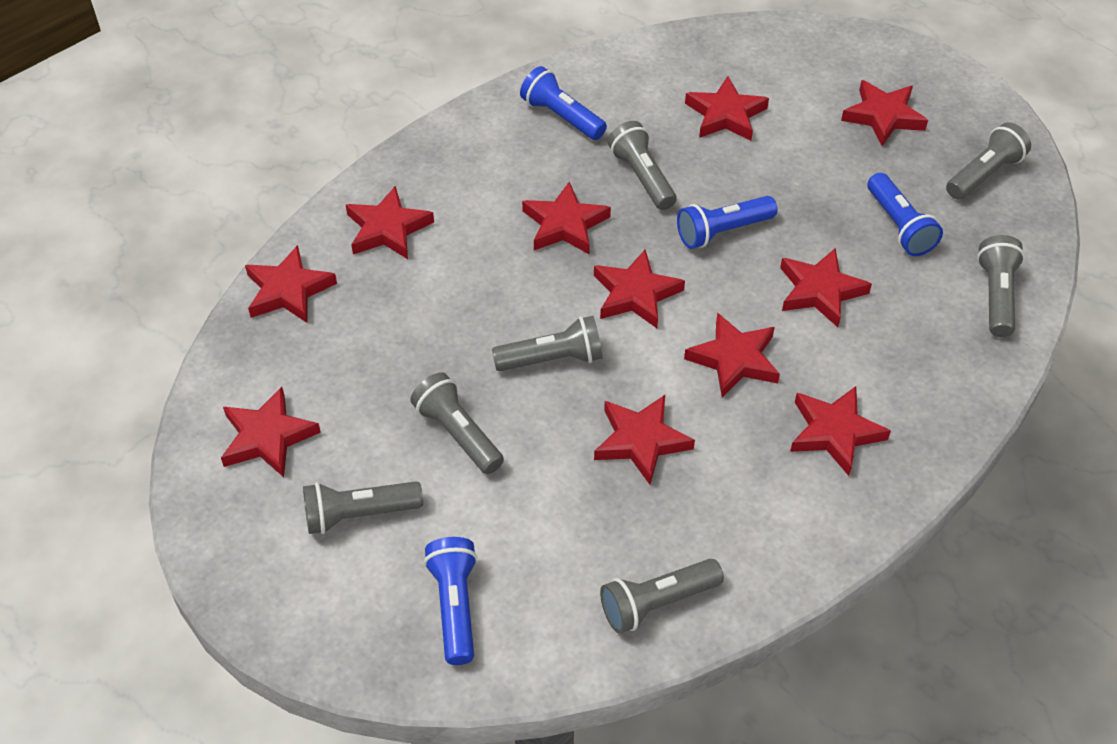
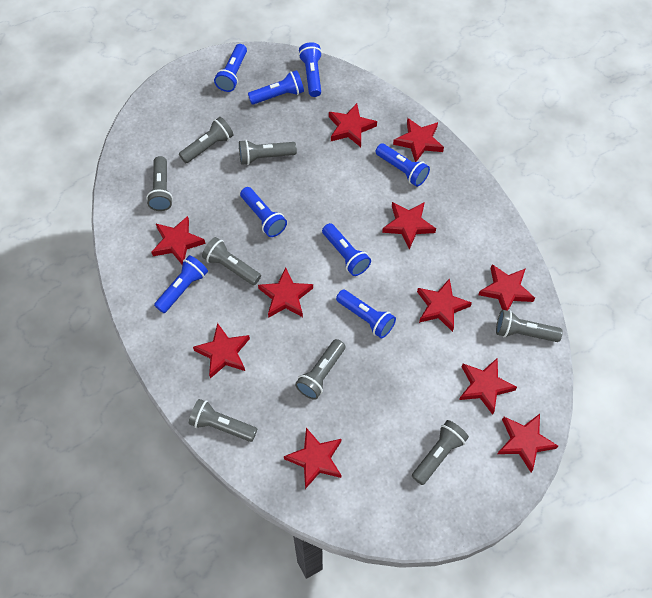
blue flashlight: [424,537,477,665] [520,66,607,140] [677,196,777,249] [868,173,943,256] = 4 -> [154,255,208,313] [214,44,247,92] [240,187,287,237] [248,70,304,105] [298,42,322,97] [322,223,371,276] [336,290,396,338] [376,143,430,187] = 8
grey flashlight: [303,481,423,534] [410,372,504,474] [492,316,603,371] [600,559,724,634] [608,121,677,210] [946,122,1031,200] [977,235,1025,337] = 7 -> [146,156,173,211] [179,117,234,163] [189,399,257,442] [202,237,261,285] [239,140,297,165] [295,339,345,400] [412,420,469,485] [496,310,563,342] = 8

